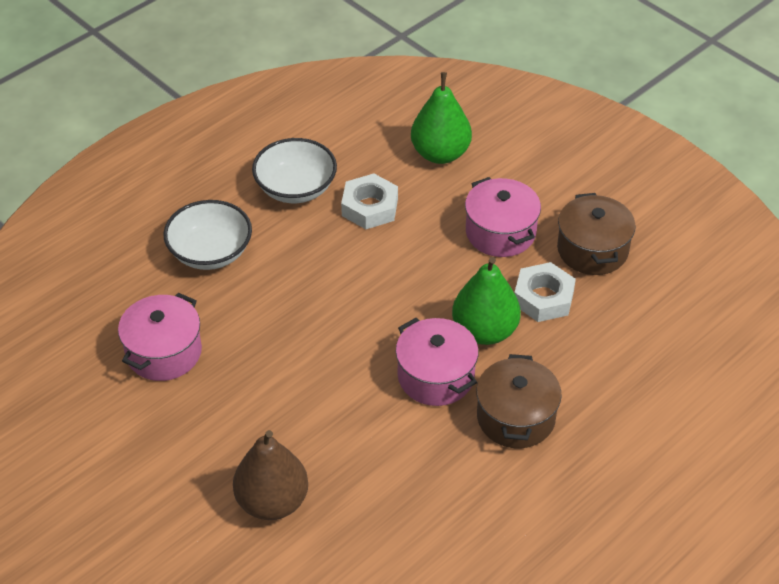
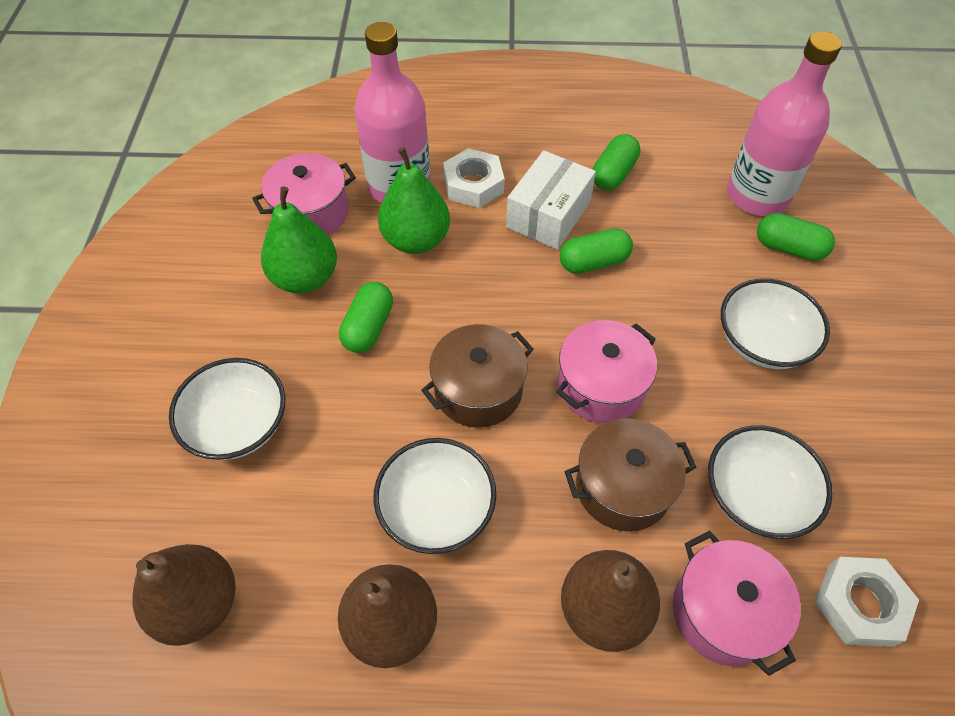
brown pear: [233,430,308,520] = 1 -> [132,544,236,646] [338,564,437,668] [561,550,660,652] = 3
green capsule: none = 0 -> [339,282,393,353] [560,228,633,274] [592,134,640,190] [757,213,835,261] = 4
pink bottle: none = 0 -> [354,22,431,203] [727,31,842,216] = 2
white bowl: [163,200,252,270] [252,138,337,203] = 2 -> [169,358,285,460] [373,438,496,554] [708,425,833,539] [721,278,830,369] = 4
white box: none = 0 -> [506,150,596,250] = 1

